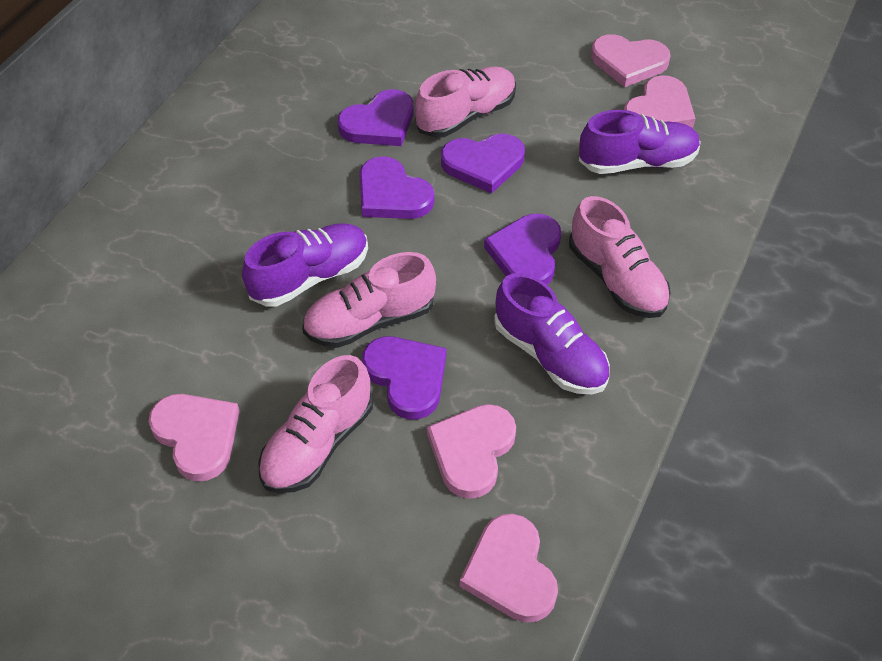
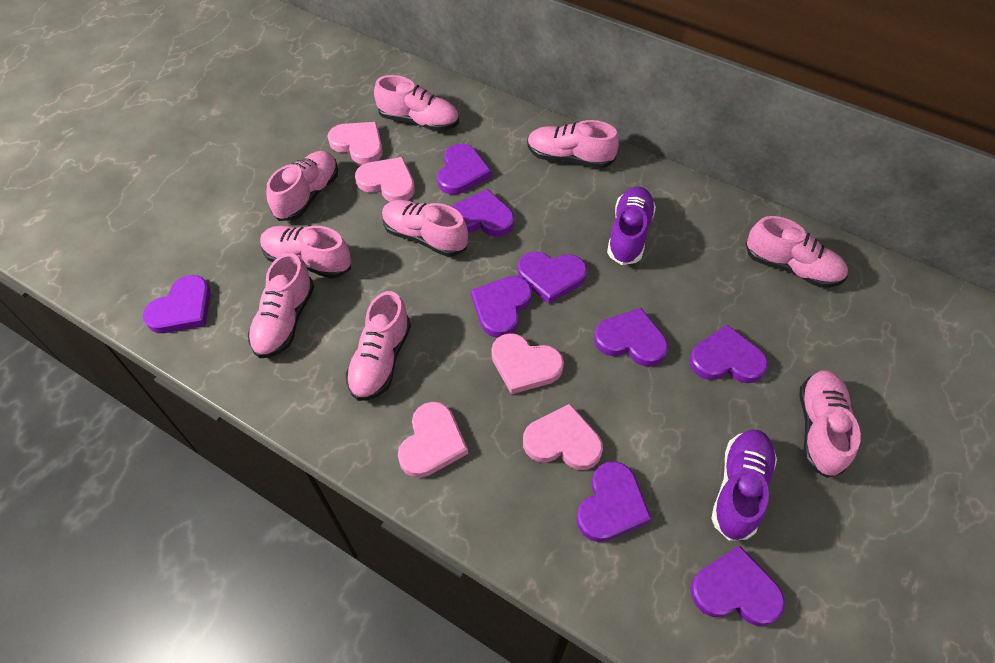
pink shoe: [259,355,373,493] [302,252,436,348] [415,66,516,138] [569,196,671,318] = 4 -> [248,253,314,358] [260,226,351,279] [267,151,338,221] [345,291,411,401] [374,75,459,131] [382,200,468,257] [527,120,619,168] [746,216,848,288] [800,370,861,478] = 9
purple heart: [338,89,413,146] [359,156,434,219] [362,336,446,420] [441,134,525,194] [484,214,561,285] = 5 -> [143,275,211,333] [437,144,491,195] [452,189,514,237] [471,276,532,338] [518,252,587,304] [576,461,652,542] [594,308,668,367] [689,325,768,383] [690,545,785,626] = 9
purple shoe: [242,223,368,307] [494,273,610,394] [579,110,701,174] = 3 -> [607,187,656,265] [711,429,777,541] = 2

